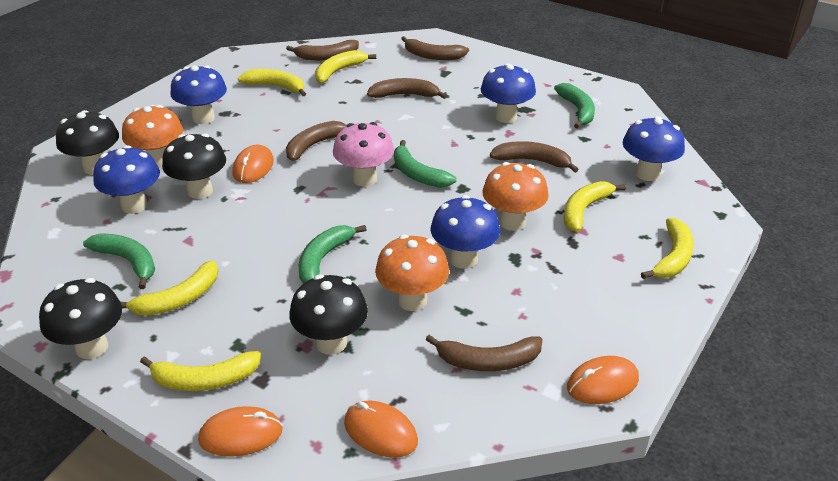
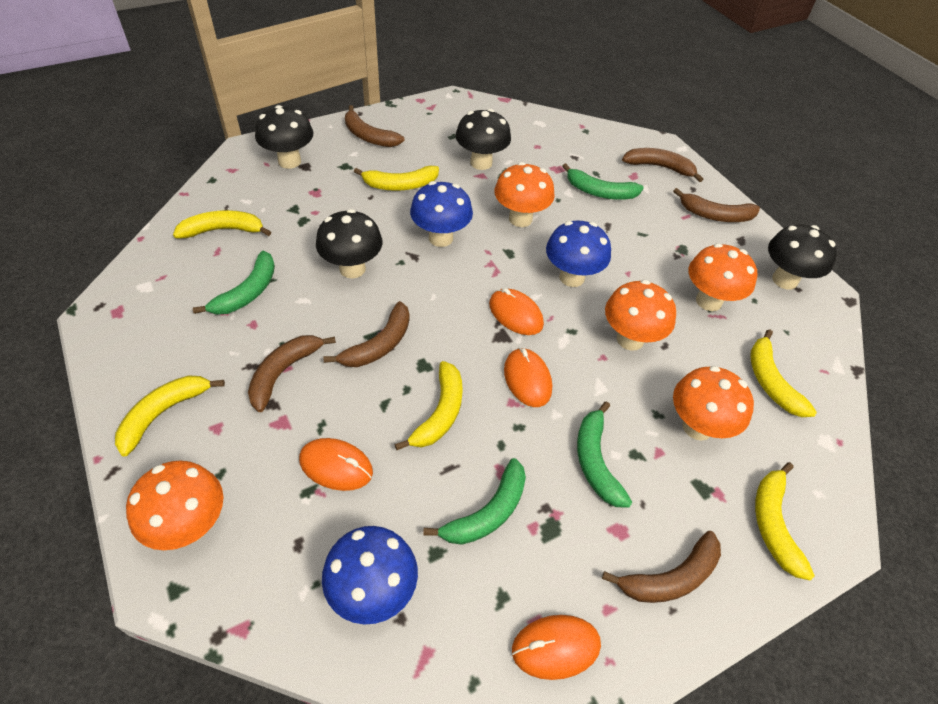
blue mushroom: [93,145,160,214] [170,65,227,124] [431,195,500,269] [481,63,536,123] [623,116,685,181] = 5 -> [322,526,418,624] [410,181,473,247] [546,220,611,287] = 3
orange mushroom: [122,105,183,168] [375,235,449,311] [482,162,549,231] = 3 -> [126,461,223,550] [495,162,555,227] [605,280,676,351] [673,366,754,441] [688,243,757,311] = 5
pink mushroom: [333,122,394,186] = 1 -> none = 0

